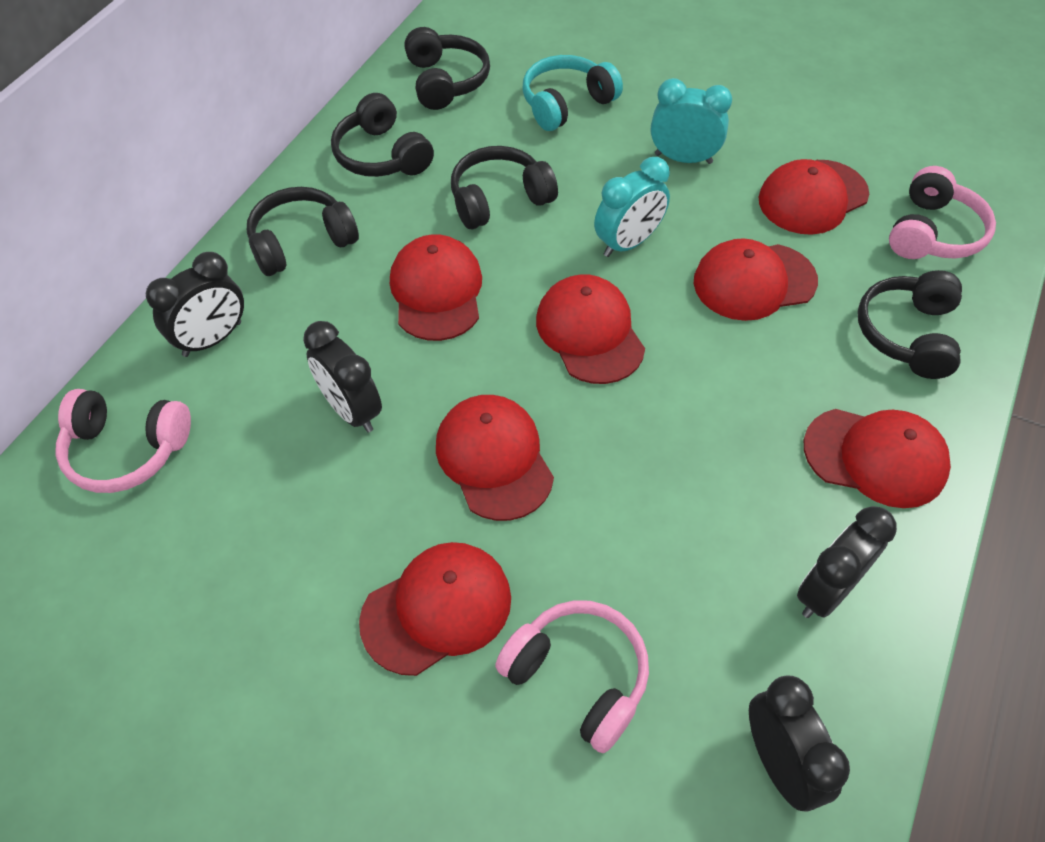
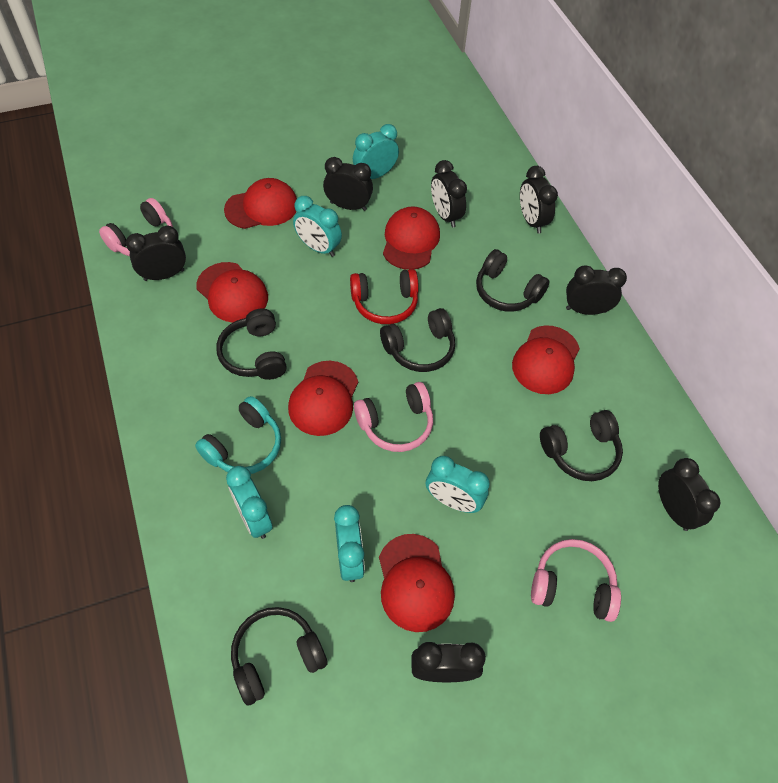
black clock: [146,252,244,357] [303,321,382,433] [749,675,850,812] [797,506,897,618] = 4 -> [126,226,186,281] [323,157,373,211] [412,642,486,682] [431,160,467,228] [520,166,558,234] [566,265,627,315] [658,458,721,531] = 7
red cap: [359,542,511,676] [390,234,482,341] [436,395,554,521] [536,274,645,384] [694,238,818,321] [759,159,869,235] [804,409,951,508] = 7 -> [196,262,268,323] [224,178,297,229] [288,361,358,436] [379,534,455,632] [383,206,440,270] [512,325,580,394] = 6
red headphones: none = 0 -> [350,269,419,324] = 1
turquoise clock: [594,157,670,257] [651,78,732,164] = 2 -> [226,466,273,539] [293,196,342,257] [334,505,365,582] [353,124,399,179] [426,456,490,513] = 5

